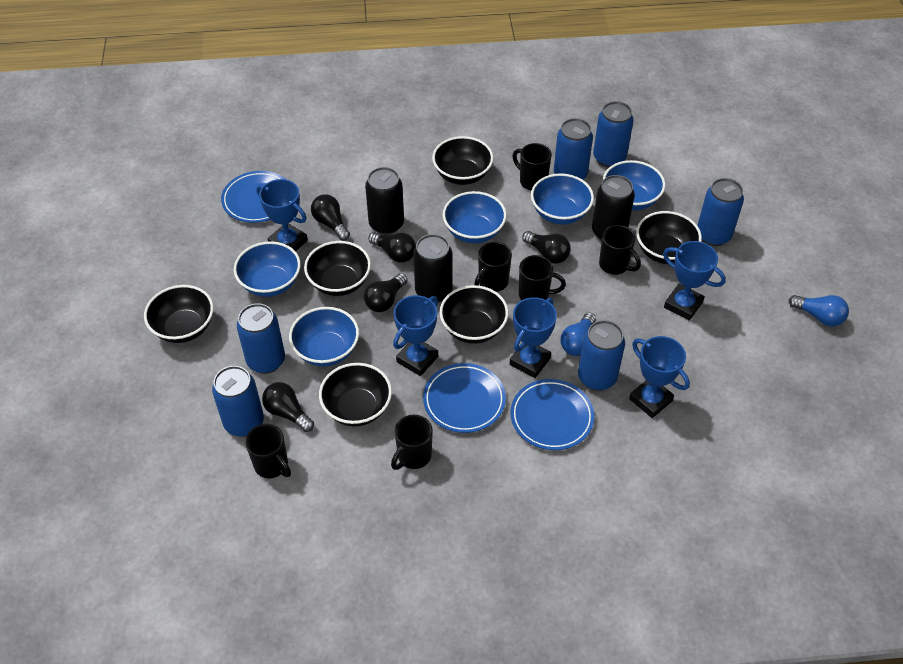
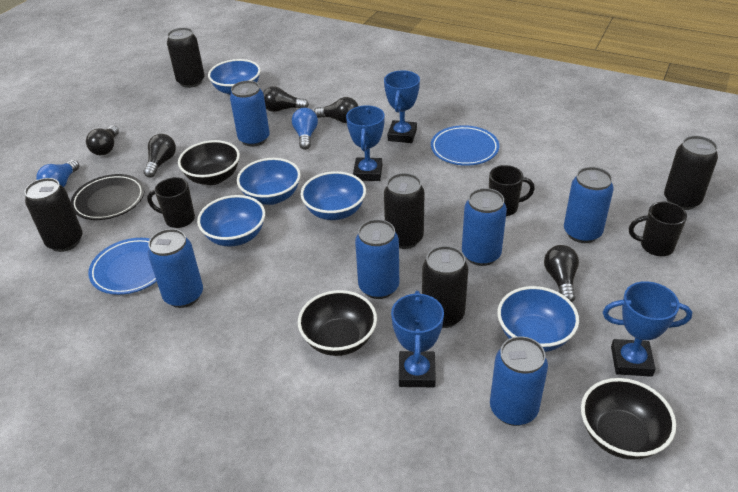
black bowl: [144,285,214,343] [304,241,371,296] [319,363,392,426] [432,136,493,185] [440,285,508,344] [636,211,702,264] = 6 -> [178,140,240,185] [298,290,377,356] [581,378,676,460] = 3
black can: [365,167,404,235] [413,234,452,303] [592,175,635,241] = 3 -> [24,178,82,252] [167,28,205,88] [384,173,425,249] [422,246,468,328] [664,136,718,210] = 5
black mug: [245,424,291,478] [391,415,433,470] [474,242,512,292] [513,143,552,190] [519,255,566,300] [599,225,641,275] = 6 -> [147,177,195,228] [489,165,535,216] [629,202,687,256] = 3
black plate: none = 0 -> [71,174,145,220] = 1
blue plate: [221,171,285,223] [423,363,506,433] [511,379,594,450] = 3 -> [88,238,157,295] [431,125,499,166] = 2
blue trophy: [257,179,308,251] [393,295,438,376] [510,297,557,378] [629,336,690,418] [663,241,726,321] = 5 -> [346,105,385,181] [384,70,420,143] [391,291,444,387] [603,281,692,377] = 4

